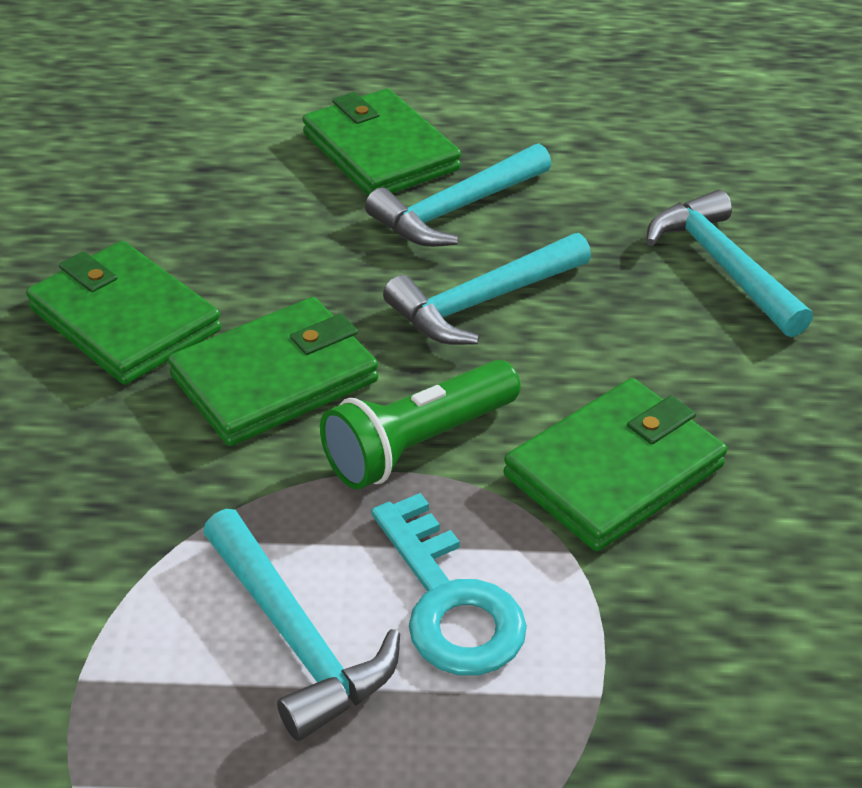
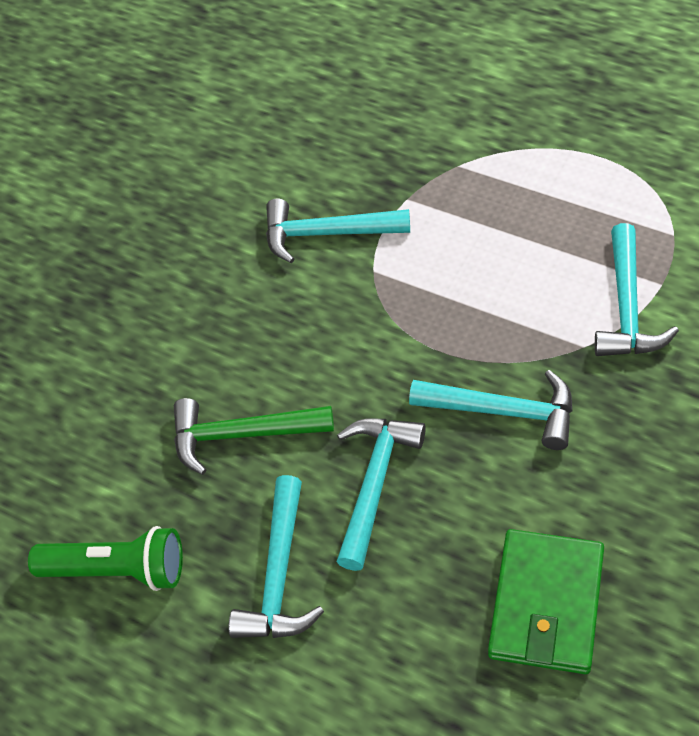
green hammer: none = 0 -> [174,398,334,475] = 1
green wallet: [26,241,222,385] [168,297,378,446] [302,89,461,196] [504,378,727,551] = 4 -> [488,529,604,674] = 1
turquoise hammer: [203,509,400,741] [365,143,551,247] [383,233,591,345] [646,190,813,337] = 4 -> [229,475,324,638] [266,199,410,263] [336,418,426,571] [409,370,572,450] [595,223,679,356] = 5
turquoise key: [372,493,527,676] = 1 -> none = 0

